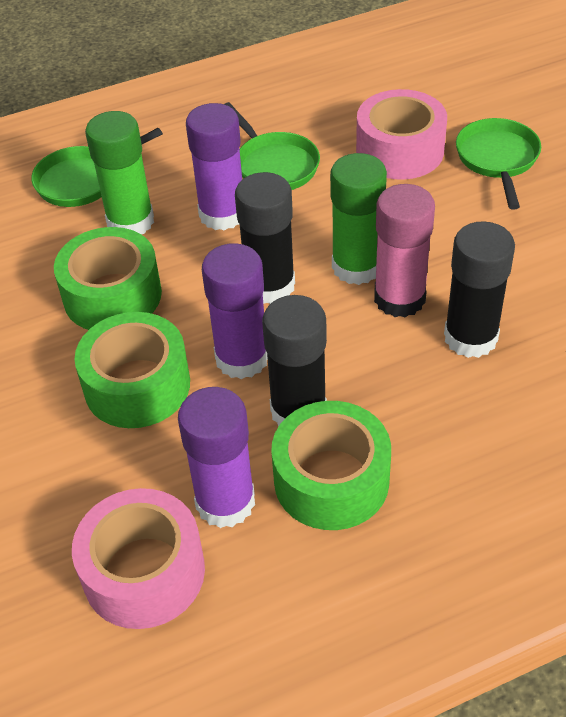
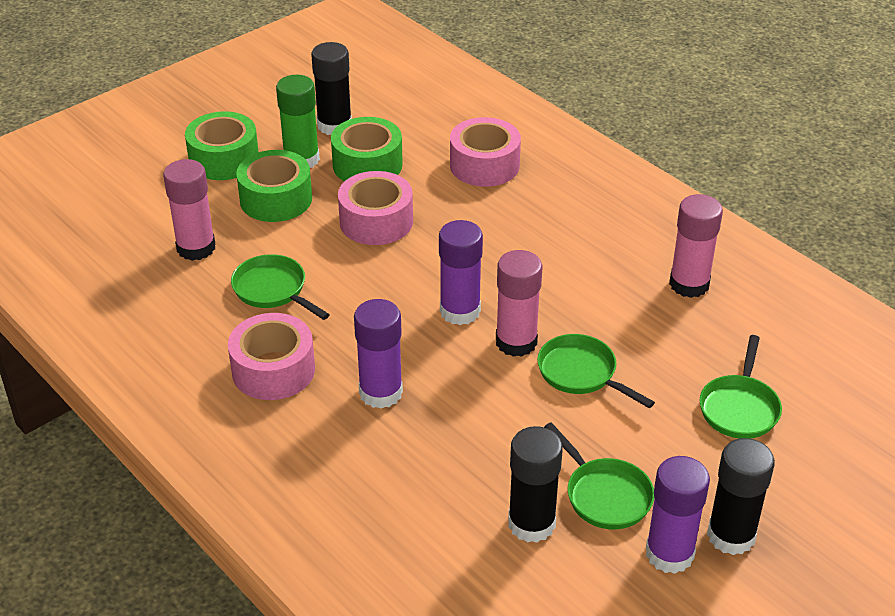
green glue stick: [85,111,154,234] [330,153,387,285] = 2 -> [276,75,320,168] = 1
green pan: [31,128,163,207] [224,102,320,190] [456,118,541,210] = 3 -> [231,254,330,320] [537,334,655,408] [544,422,654,529] [699,335,782,439] = 4
pink glue stick: [374,184,435,317] = 1 -> [163,159,215,261] [496,250,542,357] [669,194,723,298] = 3
pink tape: [72,488,205,629] [356,89,447,180] = 2 -> [228,313,315,400] [338,171,413,245] [450,117,521,187] = 3

